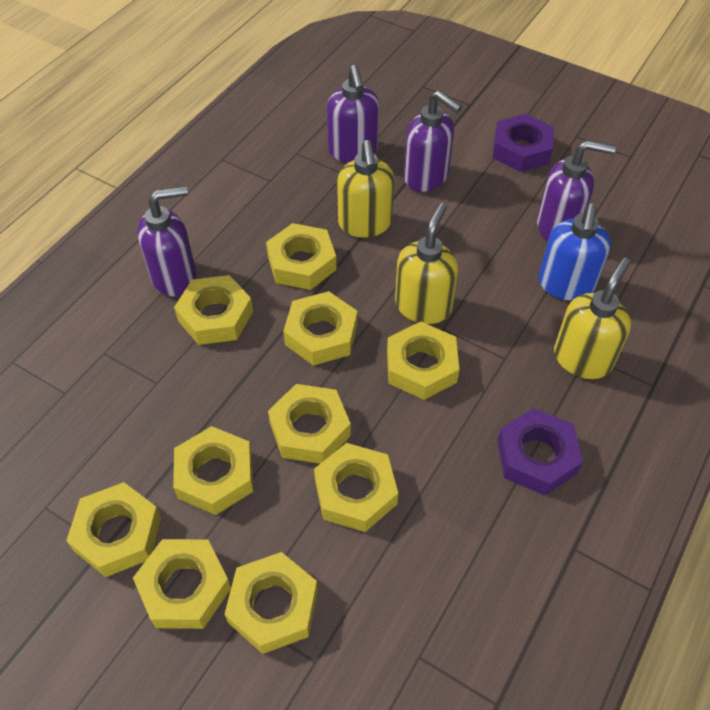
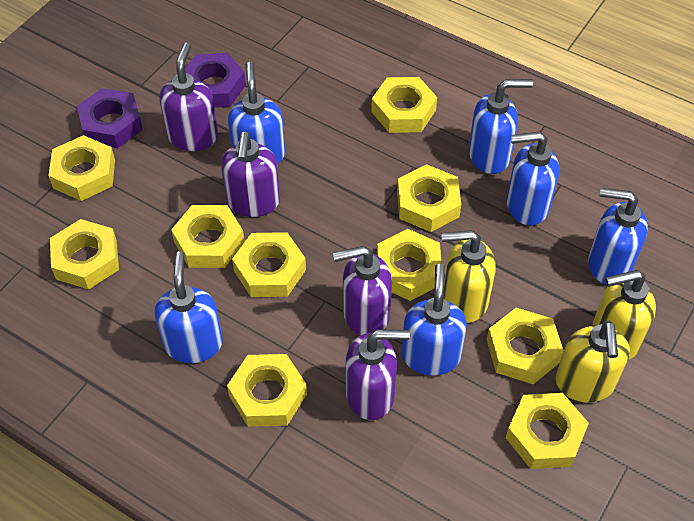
blue soap dispenser: [539,203,611,300] = 1 -> [154,251,223,363] [228,62,285,165] [401,264,467,375] [469,79,533,174] [507,132,559,225] [588,188,648,285] = 6

